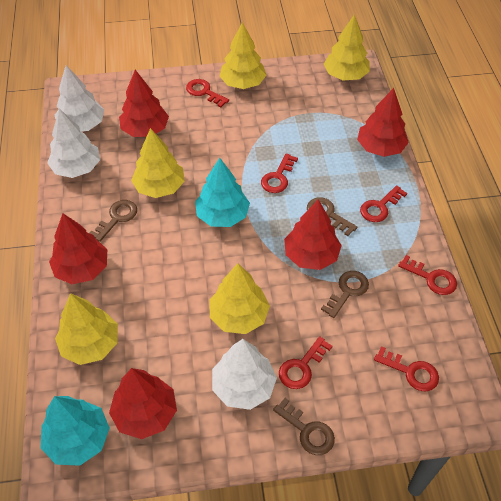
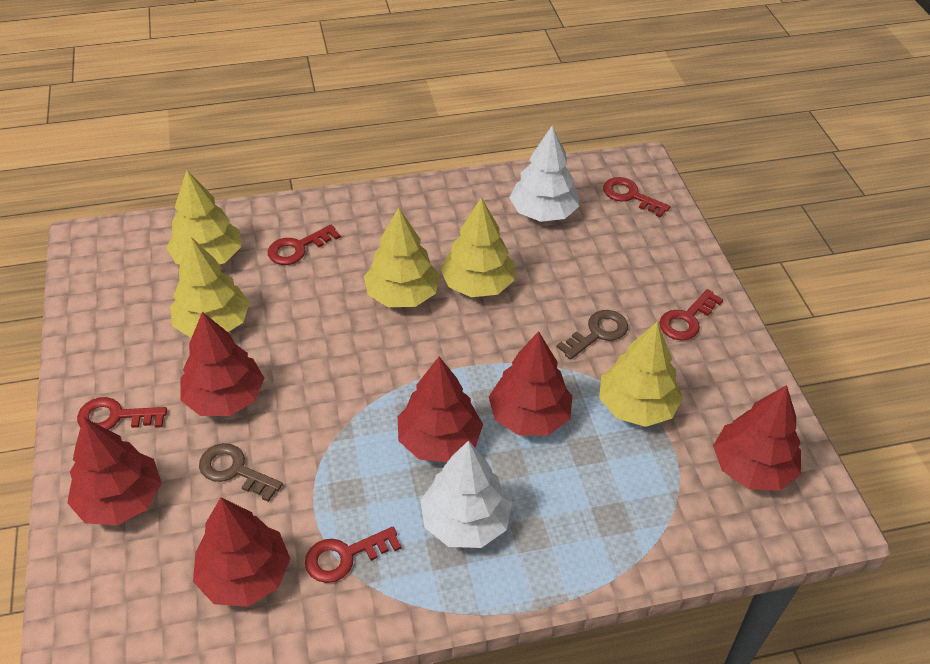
brown key: [90,200,137,242] [273,398,335,455] [307,197,358,236] [321,271,369,318] = 4 -> [199,443,283,502] [557,310,628,360] = 2
red key: [186,79,229,107] [261,154,298,193] [279,336,333,389] [360,185,407,222] [374,346,439,391] [398,255,457,295] = 6 -> [77,397,167,430] [268,224,341,265] [305,527,402,583] [603,177,671,218] [659,289,724,341] = 5
red tree: [49,213,107,284] [109,368,177,439] [119,70,169,137] [284,199,342,270] [357,88,409,157] = 5 -> [67,417,162,526] [181,312,264,416] [193,497,290,607] [398,357,483,462] [489,332,572,436] [713,385,801,491] = 6
turquoise tree: [41,396,110,466] [195,158,250,227] = 2 -> none = 0
white tree: [47,109,100,178] [55,65,104,132] [212,339,277,410] = 3 -> [421,441,512,548] [509,126,579,222] = 2

